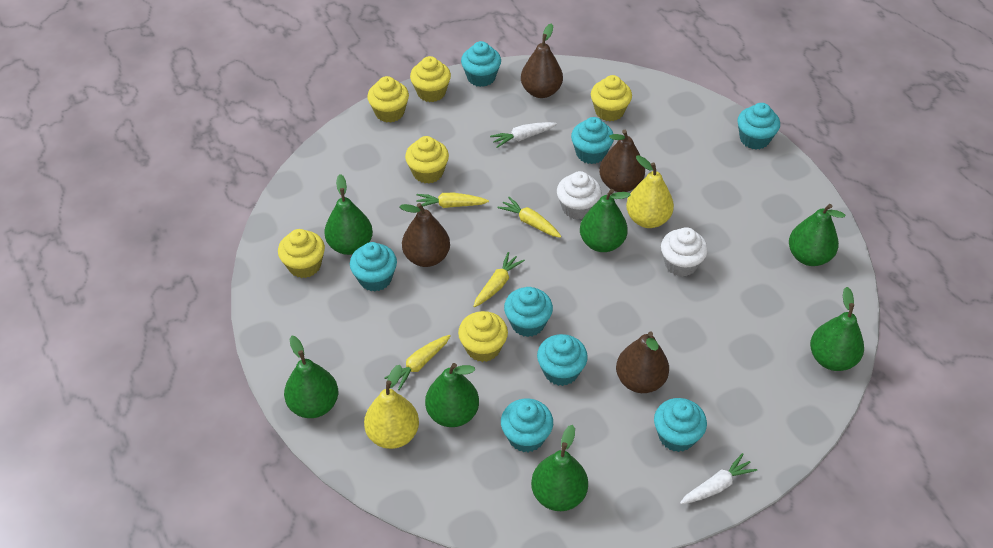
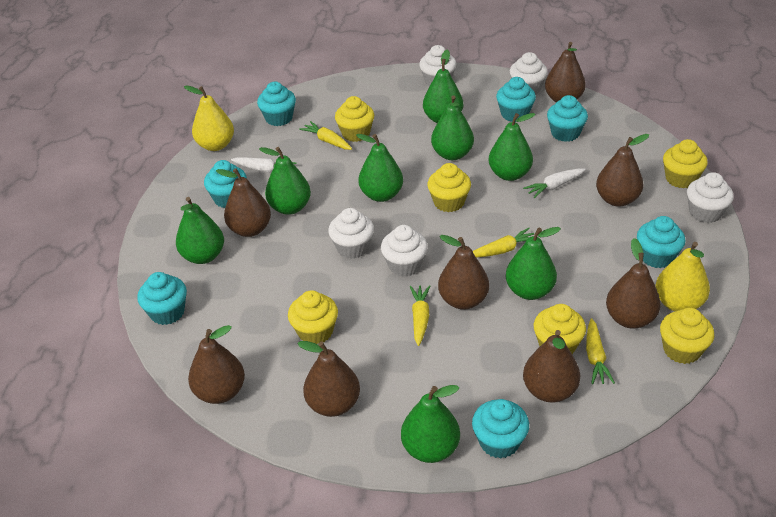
brown pear: [400,203,450,267] [521,23,563,98] [599,130,645,192] [616,331,669,393] = 4 -> [188,325,245,404] [216,168,271,237] [297,341,360,417] [438,235,489,310] [523,330,580,403] [545,42,586,102] [596,134,649,207] [606,238,661,329] = 8
green pear: [284,336,338,418] [324,174,373,255] [425,363,479,427] [531,425,588,511] [580,189,631,252] [789,204,845,266] [810,287,864,371] = 7 -> [176,197,224,264] [259,147,311,215] [356,134,403,202] [401,385,460,463] [423,50,463,123] [431,96,474,160] [489,113,535,181] [506,227,561,300] = 8
turquoise cupcake: [350,242,397,291] [461,41,501,87] [501,399,553,452] [504,287,553,337] [537,334,588,386] [571,117,614,164] [654,398,707,452] [737,103,780,149] = 8 -> [137,272,187,325] [204,160,247,208] [257,82,296,126] [472,399,529,459] [496,77,536,122] [547,95,588,142] [637,216,685,268] = 7
white cupcake: [557,171,602,220] [661,227,708,277] = 2 -> [328,208,374,259] [381,225,428,277] [419,45,456,86] [510,52,548,95] [687,172,734,223] = 5

